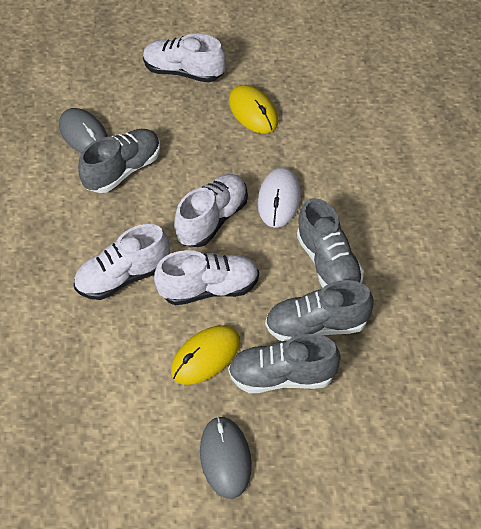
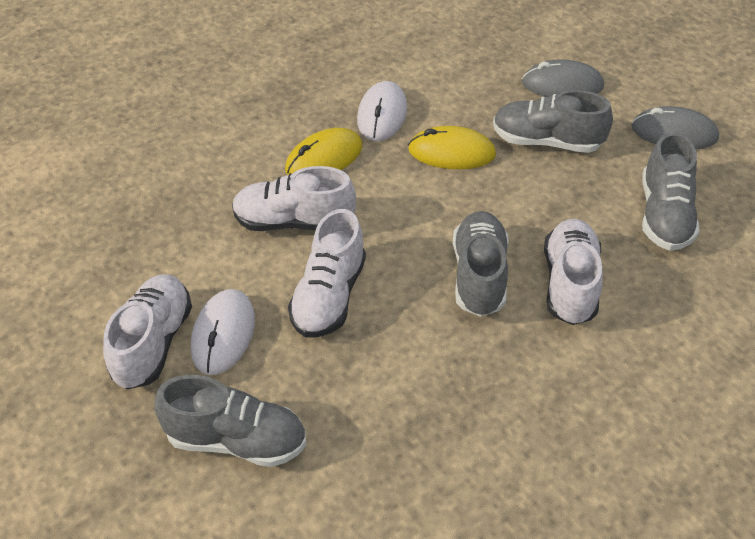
white mouse: [258,167,301,228] = 1 -> [191,289,255,375] [357,81,407,141] = 2

